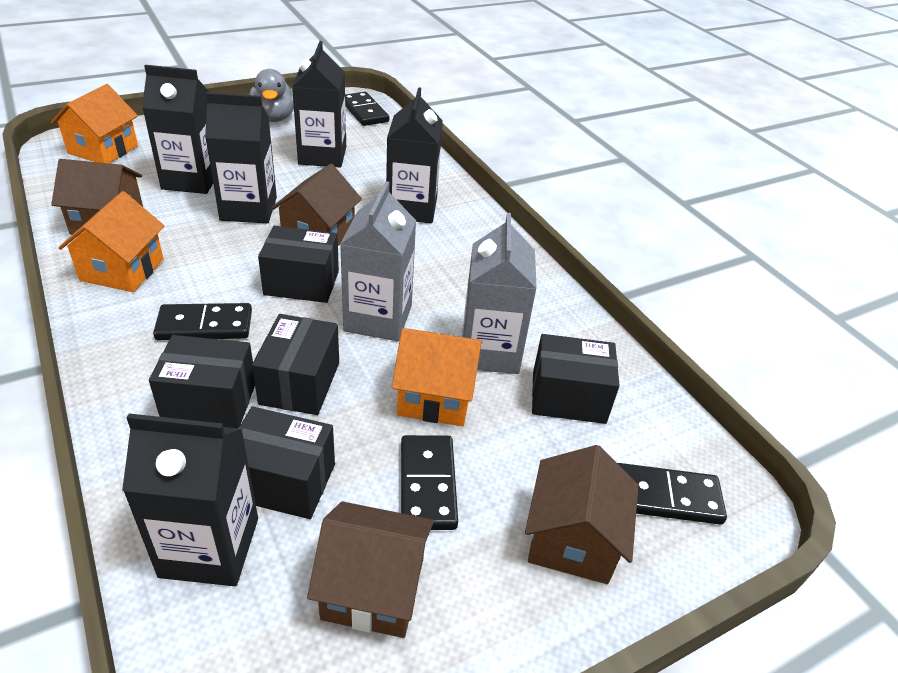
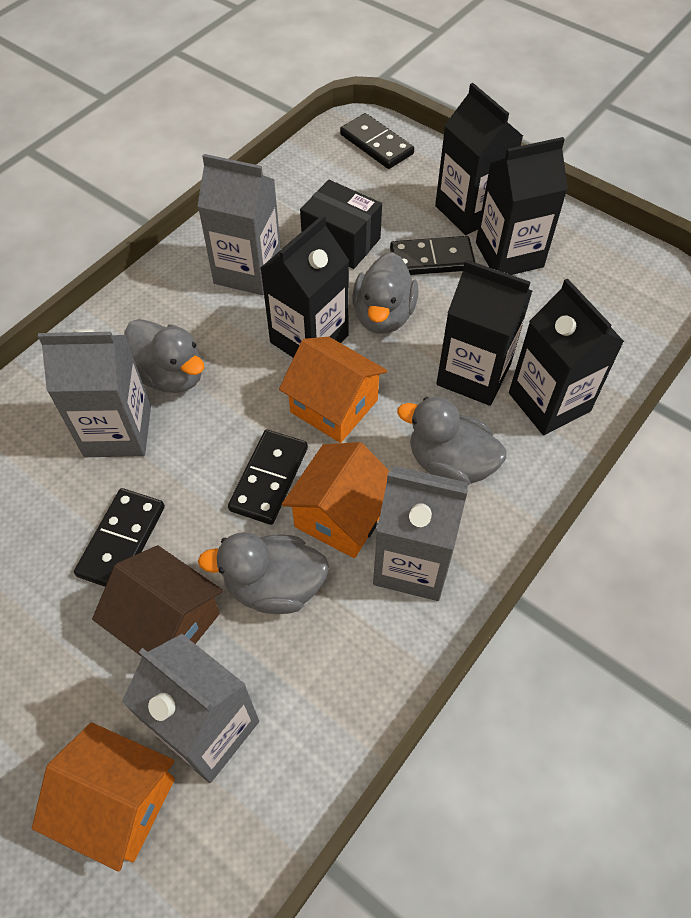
black box: [149,335,255,428] [238,406,335,519] [252,314,339,415] [258,226,339,303] [532,334,620,424] = 5 -> [300,180,382,269] = 1
brown house: [51,159,143,235] [271,164,362,246] [307,501,434,638] [525,445,638,584] = 4 -> [92,545,223,657] = 1
grey carton: [340,181,416,341] [462,213,537,374] = 2 -> [38,329,151,457] [122,634,259,783] [198,154,281,295] [373,466,468,601] = 4
grey duck: [250,69,294,122] = 1 -> [124,319,204,393] [198,532,329,614] [352,252,419,334] [397,397,506,485] = 4

